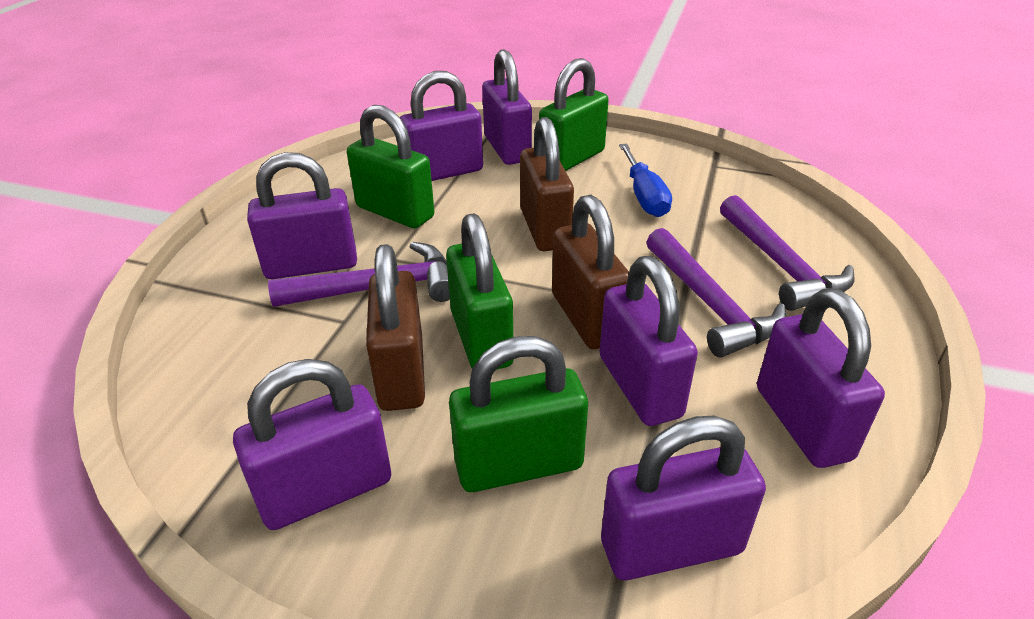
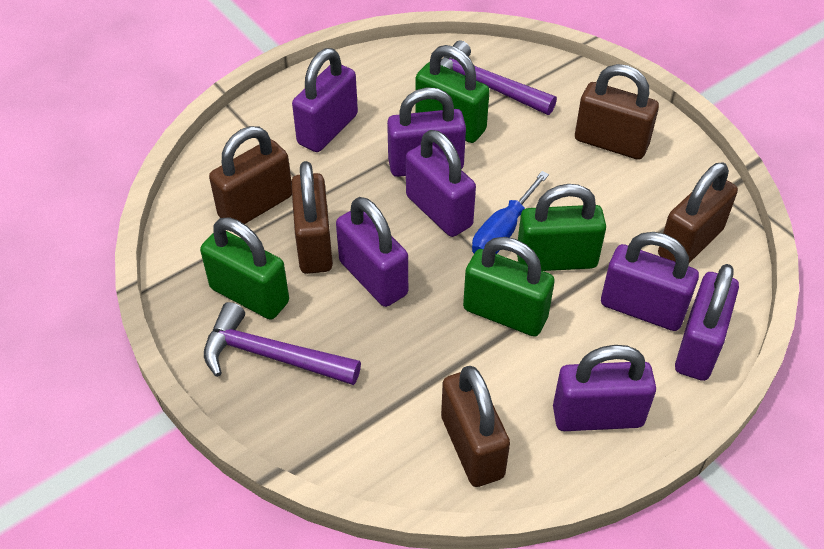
brown padlock: [366,244,425,411] [520,117,574,251] [552,195,629,349] = 3 -> [209,126,292,224] [291,161,333,274] [441,366,510,487] [575,64,659,160] [658,162,738,263] = 5
purple hammer: [268,242,450,307] [646,228,786,358] [720,195,854,311] = 3 -> [204,302,361,385] [440,40,557,115] = 2

